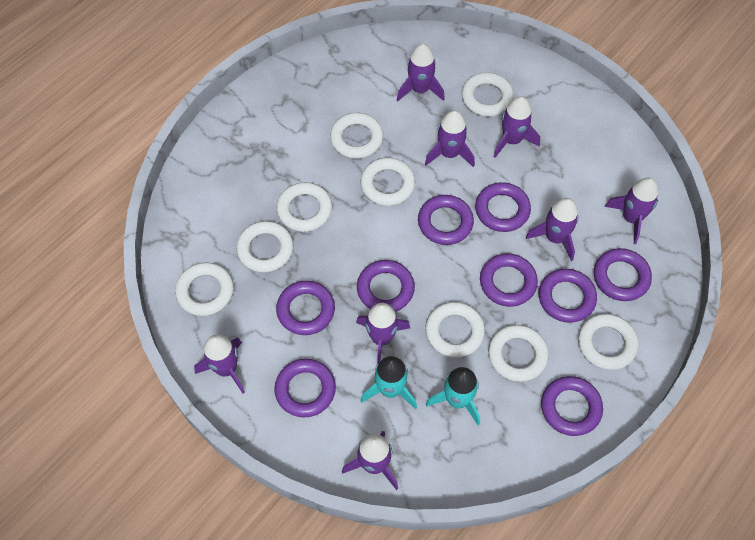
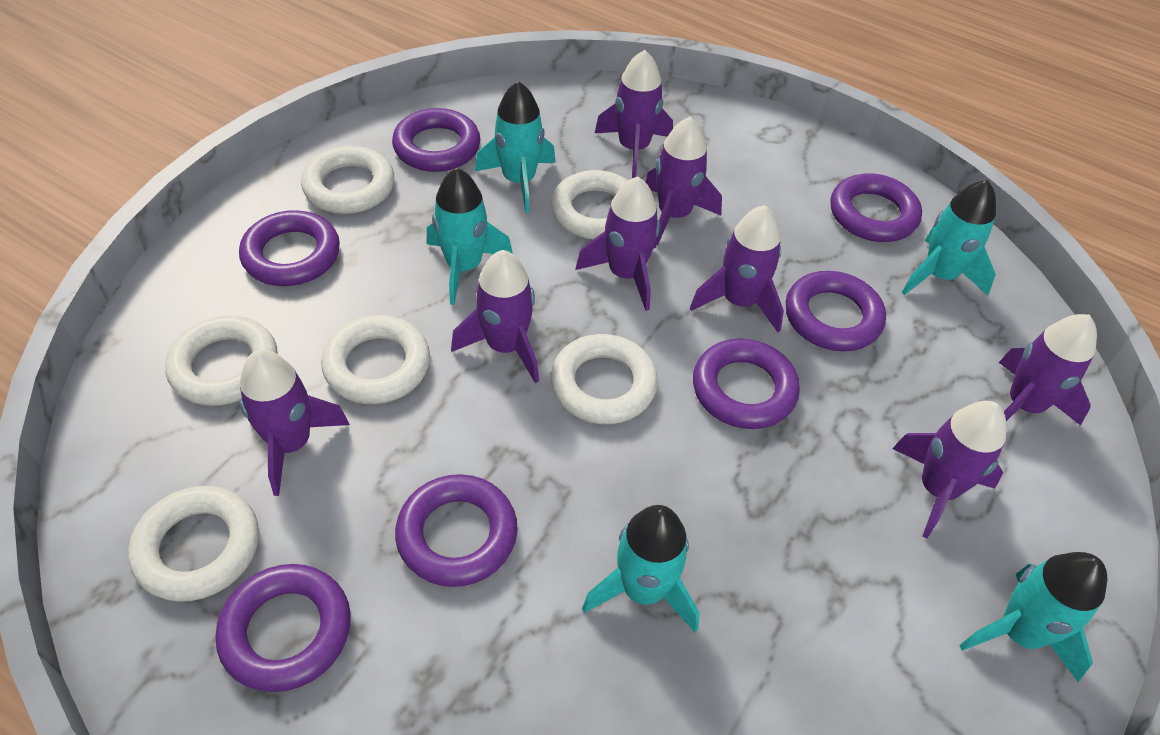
purple ring: [274,359,336,417] [276,281,335,335] [357,260,415,312] [418,195,474,245] [475,182,531,232] [480,253,538,307] [539,269,597,323] [541,376,603,436] [594,248,652,301] = 9 -> [216,564,351,692] [239,210,340,286] [392,108,480,172] [395,474,518,587] [693,339,800,429] [786,271,886,351] [831,173,922,242] = 7
turquoise rocket: [361,356,417,410] [426,367,480,425] = 2 -> [427,168,513,305] [475,81,556,213] [582,505,700,632] [902,180,996,296] [959,552,1107,682] = 5
white ring: [175,262,234,316] [236,221,293,273] [277,182,332,232] [330,113,383,159] [361,158,415,206] [425,302,485,358] [462,72,514,117] [488,325,549,382] [578,314,638,370] = 9 -> [128,486,259,602] [165,316,278,406] [301,146,394,214] [321,315,430,404] [551,170,628,239] [551,334,658,424] = 6

